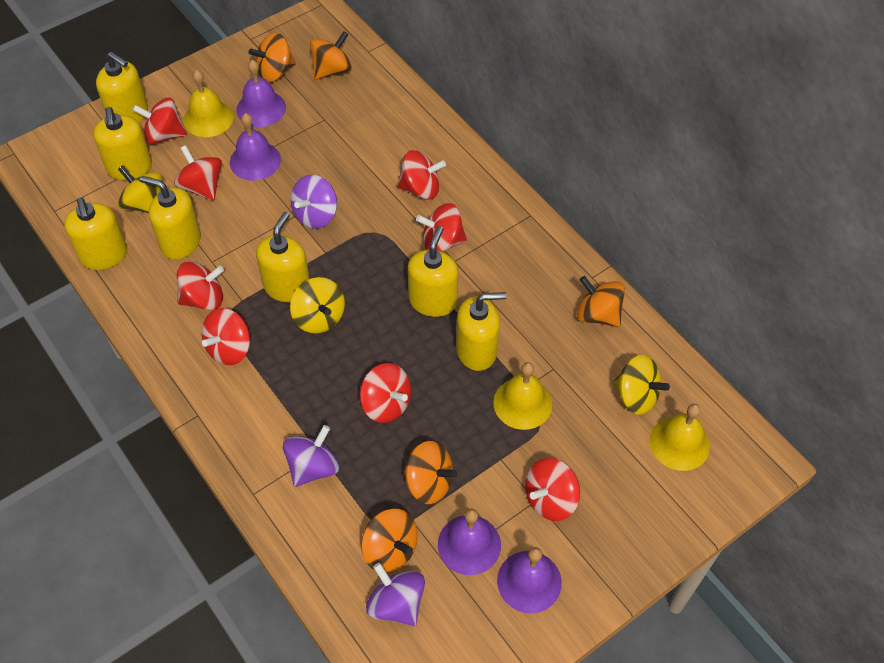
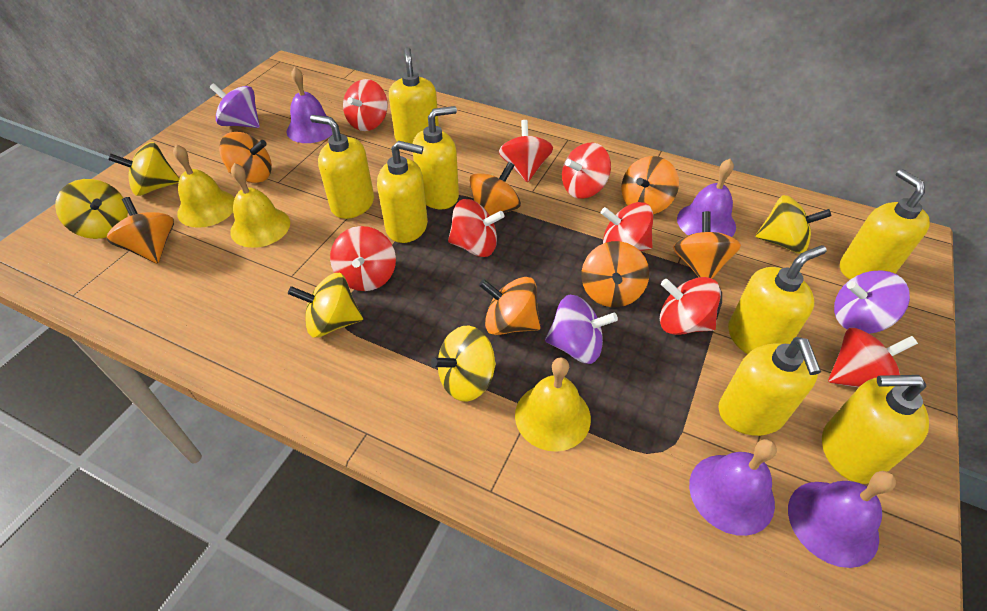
orange spinning top: [249,33,296,82] [310,31,352,80] [361,509,418,572] [403,441,457,504] [576,276,625,327] = 5 -> [107,197,174,264] [219,132,272,183] [470,162,521,216] [479,277,541,335] [581,241,649,307] [621,156,679,214] [673,211,741,279] = 7
yellow soap dispenser: [64,197,127,270] [93,107,152,180] [96,52,148,123] [140,176,201,259] [256,212,310,303] [408,226,458,317] [456,292,506,371] = 7 -> [310,115,374,219] [377,141,428,243] [389,47,439,144] [413,106,459,209] [718,337,821,436] [728,245,827,354] [822,375,929,484] [840,169,930,280] = 8
yellow spinning top: [118,165,162,213] [290,277,345,334] [613,355,670,415] = 3 -> [55,179,128,239] [108,142,180,196] [288,273,363,337] [431,326,496,402] [755,195,831,254] = 5

